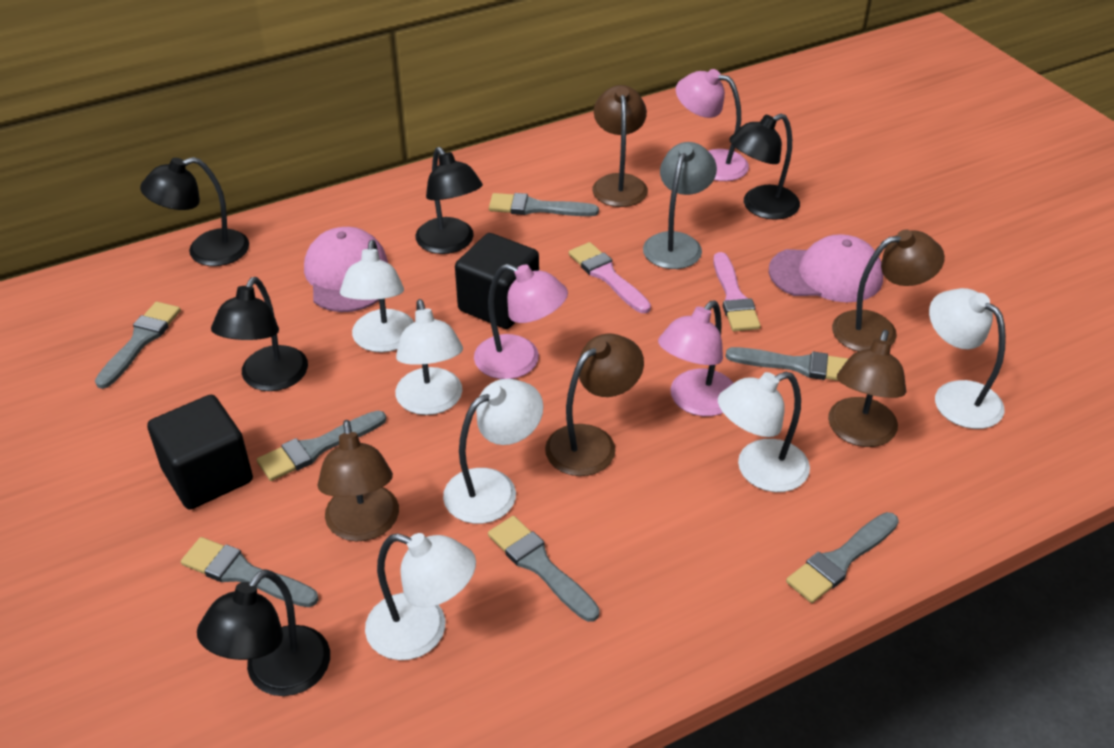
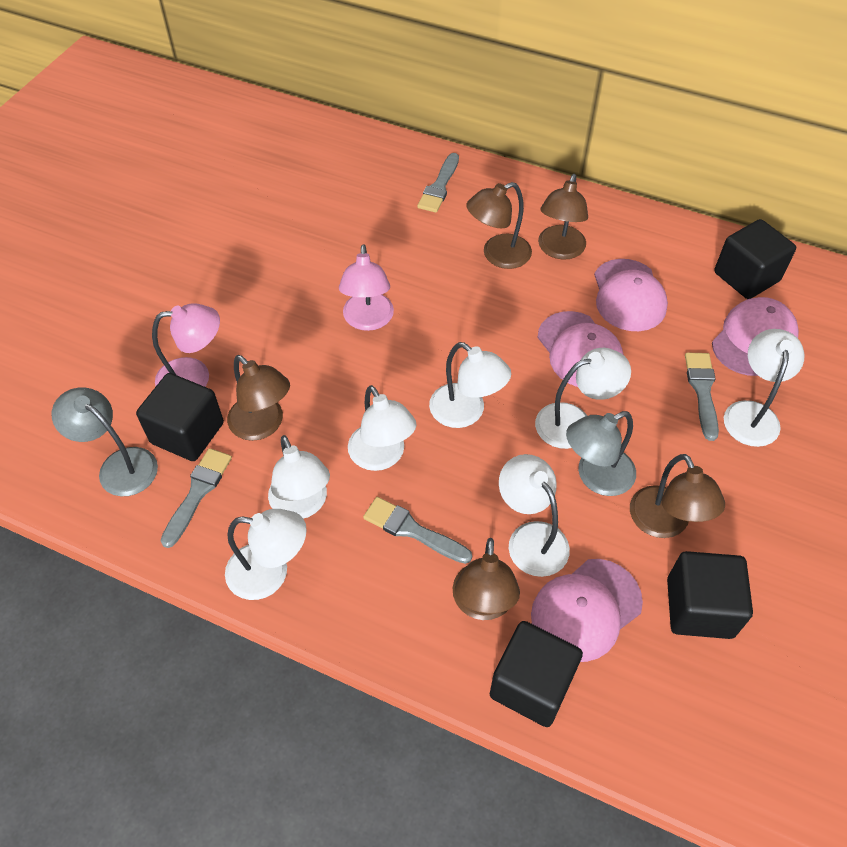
black cube: [147,395,253,510] [455,233,539,329] = 2 -> [136,373,224,461] [490,621,583,727] [667,551,753,639] [714,219,796,299] = 4
black lamp: [140,157,249,266] [197,569,330,696] [211,277,308,391] [415,147,483,254] [729,114,800,220] = 5 -> none = 0
grey brush: [95,302,181,389] [181,537,318,607] [257,411,386,481] [488,516,600,622] [489,193,599,216] [726,347,848,381] [786,512,899,603] = 7 -> [160,448,232,548] [363,497,472,564] [417,153,459,213] [685,353,719,441] = 4
grey lamp: [643,142,717,269] = 1 -> [52,387,158,496] [566,411,636,496] = 2
pink brush: [569,242,651,313] [713,252,761,331] = 2 -> none = 0
pink cap: [304,227,388,312] [769,234,883,303] = 2 -> [531,559,643,662] [537,311,624,387] [594,259,668,331] [712,297,799,376] = 4
pink lamp: [474,264,568,379] [658,301,733,416] [676,69,749,181] = 3 -> [152,303,220,387] [339,244,394,331] = 2
white lamp: [340,240,414,352] [365,533,476,660] [395,299,463,415] [443,379,543,524] [718,372,810,492] [929,288,1006,429] = 6 -> [225,509,307,600] [268,435,330,519] [348,385,417,471] [429,342,511,428] [499,454,570,577] [535,348,631,449] [724,329,804,447] = 7

